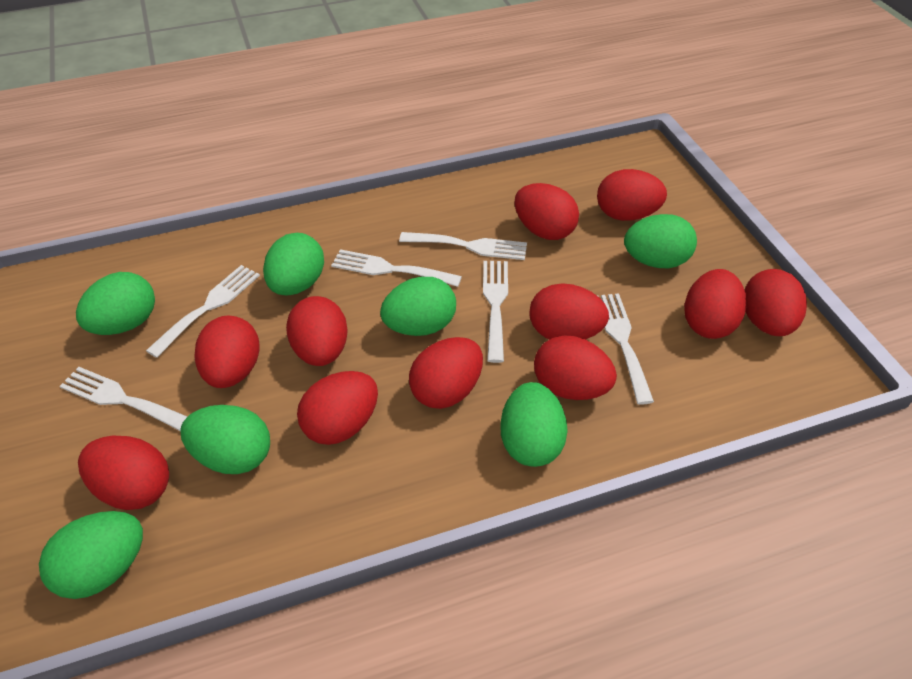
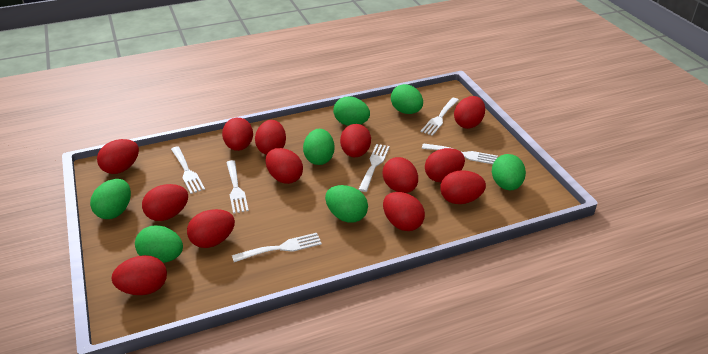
red egg: [78,436,169,510] [194,315,260,388] [286,296,348,366] [297,371,378,445] [409,337,483,409] [514,183,579,240] [530,283,609,340] [534,336,617,400] [597,169,667,221] [684,269,746,339] [744,269,807,336] = 11 -> [97,139,139,174] [112,255,167,295] [142,184,188,221] [187,209,235,248] [222,118,253,151] [255,120,286,155] [266,148,303,184] [340,124,371,157] [383,157,418,193] [383,192,425,231] [425,148,465,182] [440,170,486,204] [454,96,485,129] = 13

